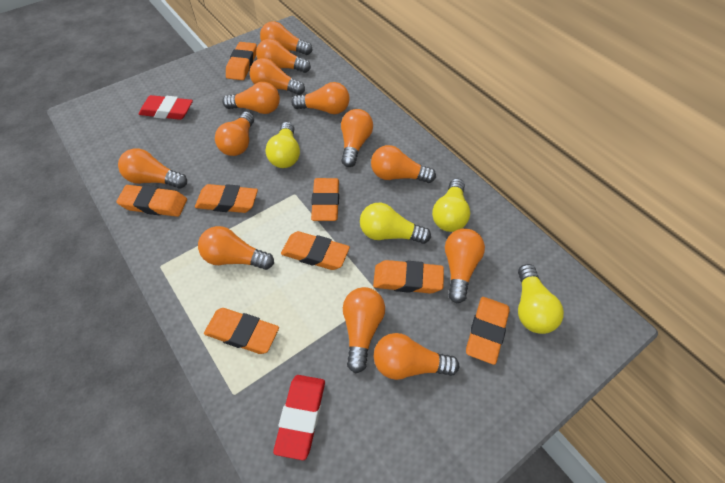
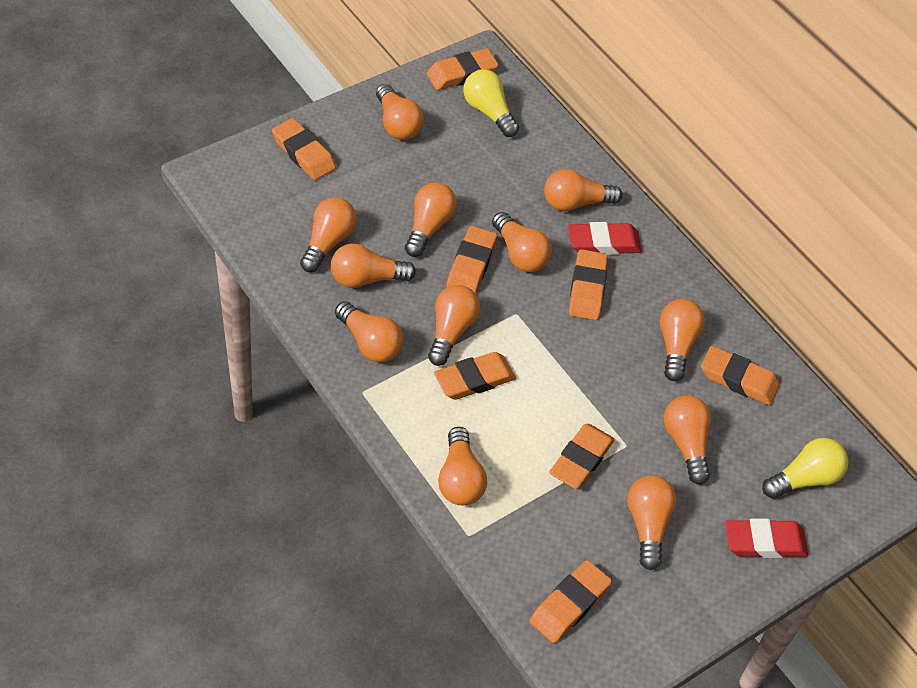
orange light bulb: [118,148,187,189] [198,226,274,270] [215,111,254,156] [222,82,280,114] [250,58,305,95] [256,39,311,73] [260,21,312,55] [291,82,350,114] [341,109,373,167] [343,287,385,374] [371,145,436,183] [374,333,459,380] [445,228,485,304] = 13 -> [300,197,357,272] [331,243,416,288] [335,301,403,363] [376,84,424,140] [405,182,457,257] [428,285,480,366] [438,427,487,505] [492,212,552,272] [544,169,622,211] [627,475,677,570] [660,299,705,381] [664,395,711,485] = 12
yellow light bulb: [266,122,300,168] [360,203,431,244] [432,178,470,232] [518,264,564,334] = 4 -> [463,69,519,137] [762,438,848,499] = 2

